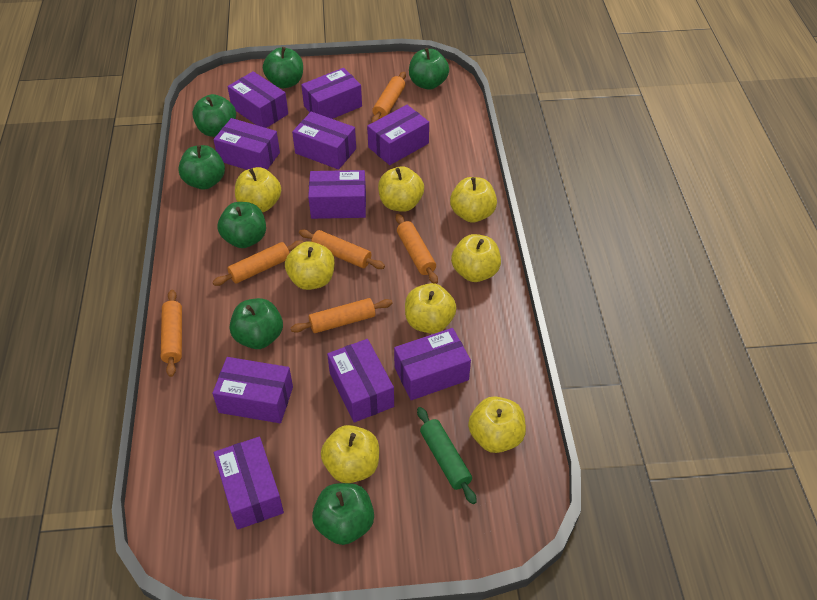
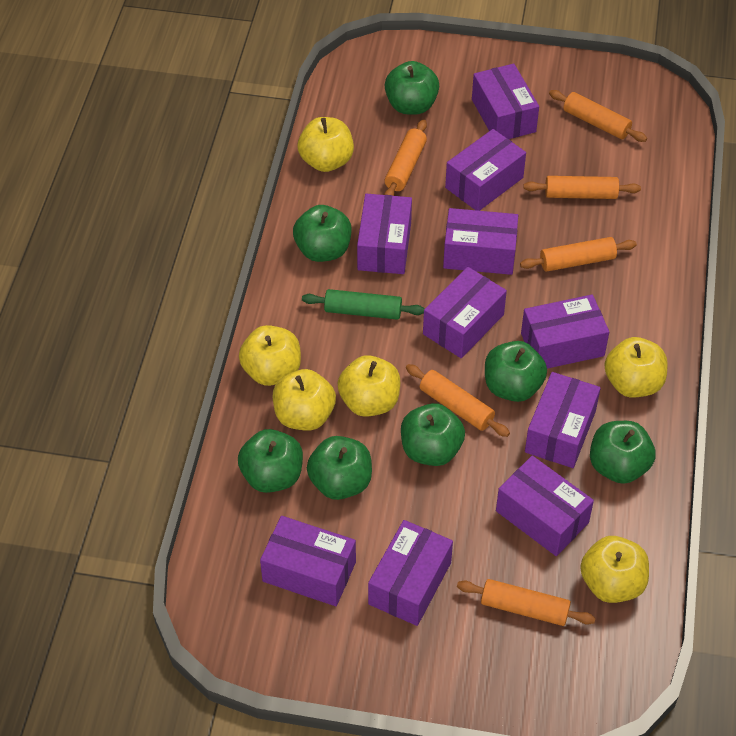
yellow apple: [235,167,281,212] [285,241,335,290] [321,425,379,483] [378,166,424,212] [405,283,457,334] [450,177,497,223] [451,234,501,282] [468,396,526,453] = 8 -> [239,325,301,386] [273,369,336,431] [298,117,354,172] [338,355,400,417] [580,536,649,603] [604,337,667,398] = 6

